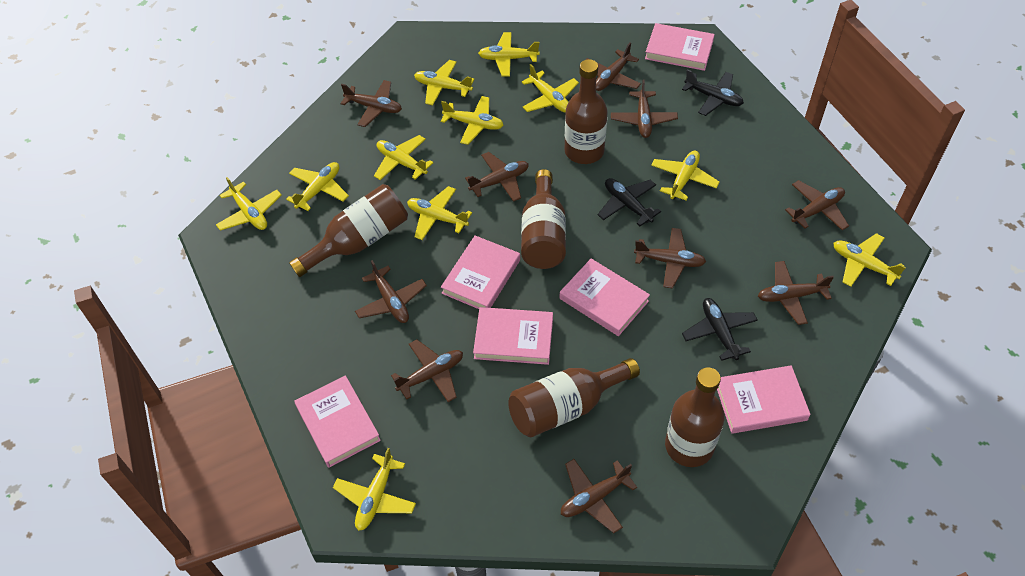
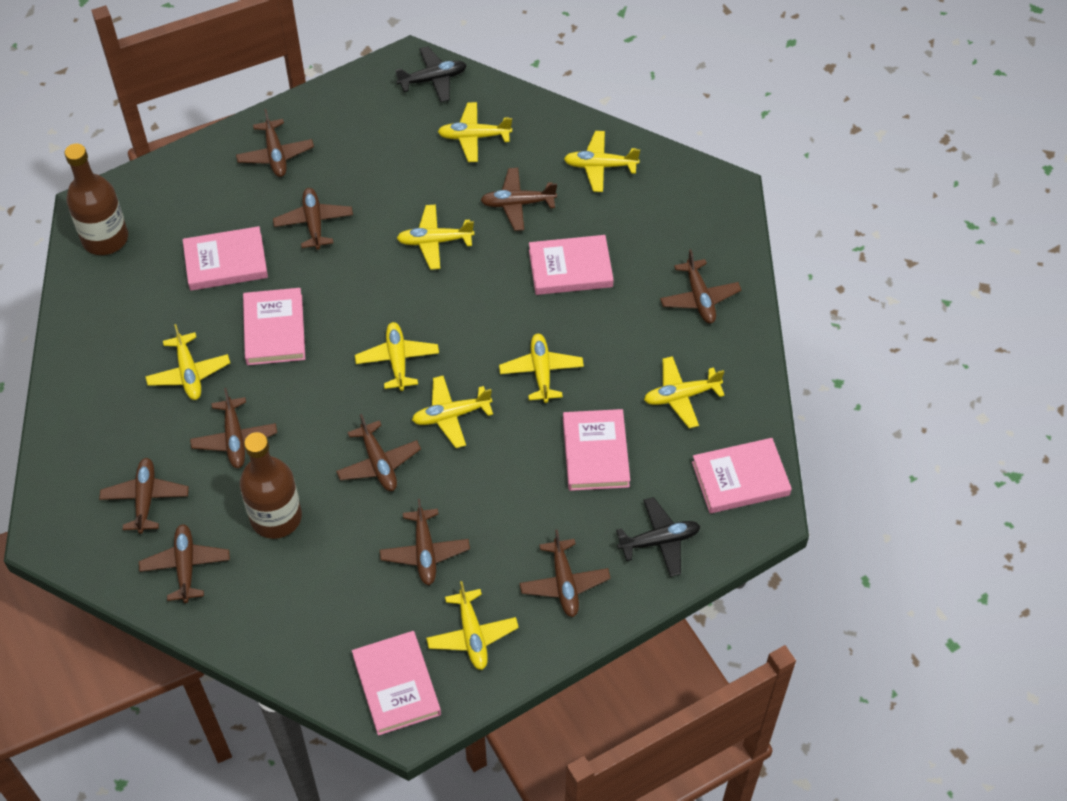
black plane: [598,178,661,226] [682,69,744,116] [682,298,758,361] = 3 -> [396,46,467,102] [616,497,701,577] = 2
brown bottle: [289,184,408,277] [508,358,640,437] [521,169,566,269] [565,59,607,164] [665,367,725,467] = 5 -> [65,143,128,255] [240,432,302,539] = 2
yellow plane: [216,177,282,231] [286,162,349,211] [333,448,416,531] [374,135,433,180] [407,186,472,240] [414,60,474,105] [441,96,504,145] [478,32,539,77] [522,64,579,112] [651,150,720,200] [834,233,906,287] = 11 -> [145,324,230,400] [355,322,439,391] [397,204,474,270] [412,376,493,448] [426,581,519,670] [438,102,512,162] [499,334,584,403] [564,131,640,192] [644,356,725,428] = 9

